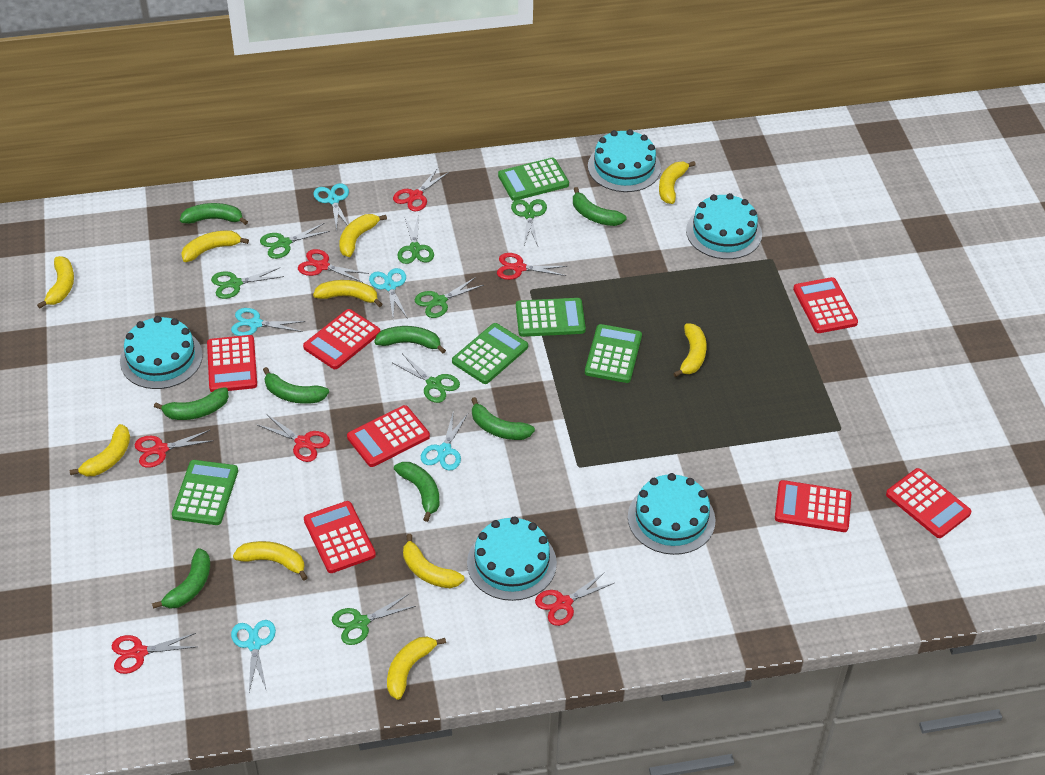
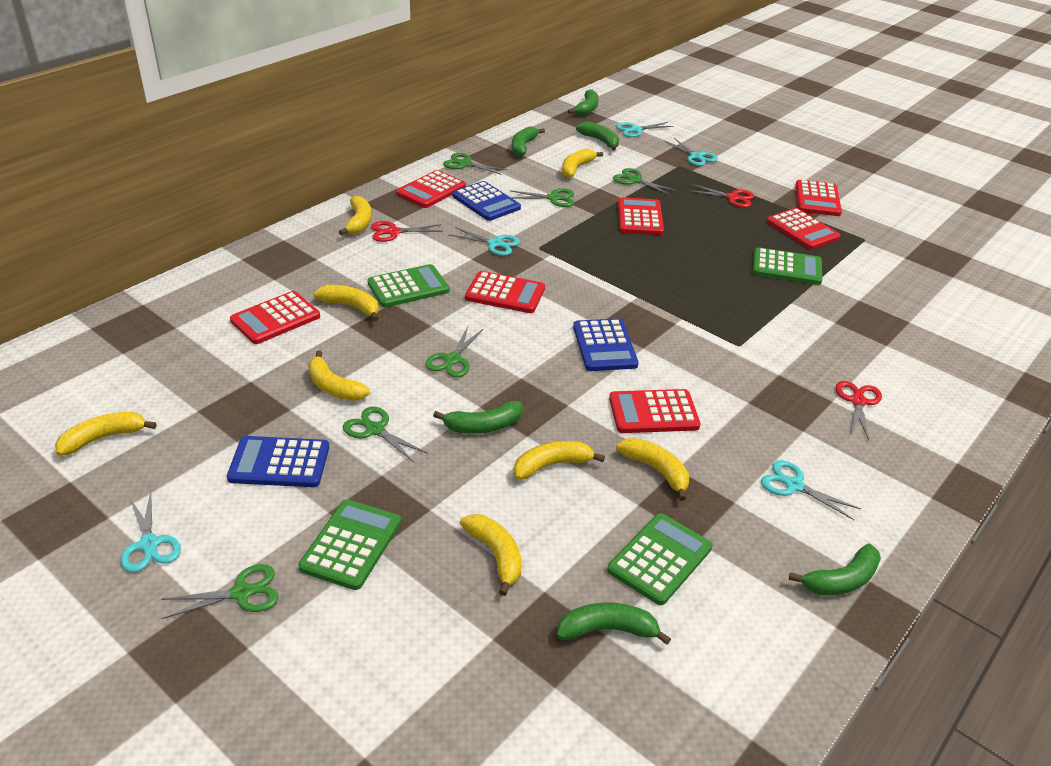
blue calculator: none = 0 -> [227,436,329,487] [452,181,521,221] [573,318,639,371] = 3
green banana: [152,548,210,609] [154,387,229,420] [180,203,248,225] [263,367,329,404] [374,326,446,354] [394,462,439,522] [471,397,535,440] [573,187,627,226] = 8 -> [433,401,523,434] [512,126,545,156] [557,602,671,645] [568,89,599,116] [576,122,619,151] [789,543,881,595] = 6
green calculator: [172,460,238,525] [452,323,528,384] [498,158,569,201] [516,298,586,337] [585,324,642,383] = 5 -> [298,499,401,590] [368,264,449,307] [607,513,713,605] [753,247,822,285] = 4
green scissors: [211,267,284,299] [260,223,330,259] [332,594,416,645] [393,354,460,403] [397,215,434,264] [414,277,484,318] [511,199,547,246] = 7 -> [161,564,279,619] [343,407,428,463] [425,326,483,377] [443,153,507,175] [509,188,574,207] [613,168,676,195] = 6
red scissors: [111,633,196,674] [135,430,214,468] [258,414,330,462] [298,249,369,282] [393,168,449,211] [497,253,567,280] [535,572,614,626] = 7 -> [371,221,443,242] [688,184,754,208] [836,381,882,440] = 3
turquoise cake: [120,316,203,389] [467,516,557,601] [588,129,661,192] [628,473,716,555] [686,193,762,259] = 5 -> none = 0
yellow banana: [37,256,74,308] [69,424,130,476] [181,230,249,262] [233,541,308,580] [313,280,382,307] [339,214,387,257] [387,637,446,700] [403,534,465,588] [659,161,696,204] [673,324,707,377] = 10 -> [55,412,157,456] [308,351,370,401] [314,285,379,321] [339,196,371,235] [460,514,522,596] [514,441,605,480] [562,148,603,178] [616,438,689,501] = 8

